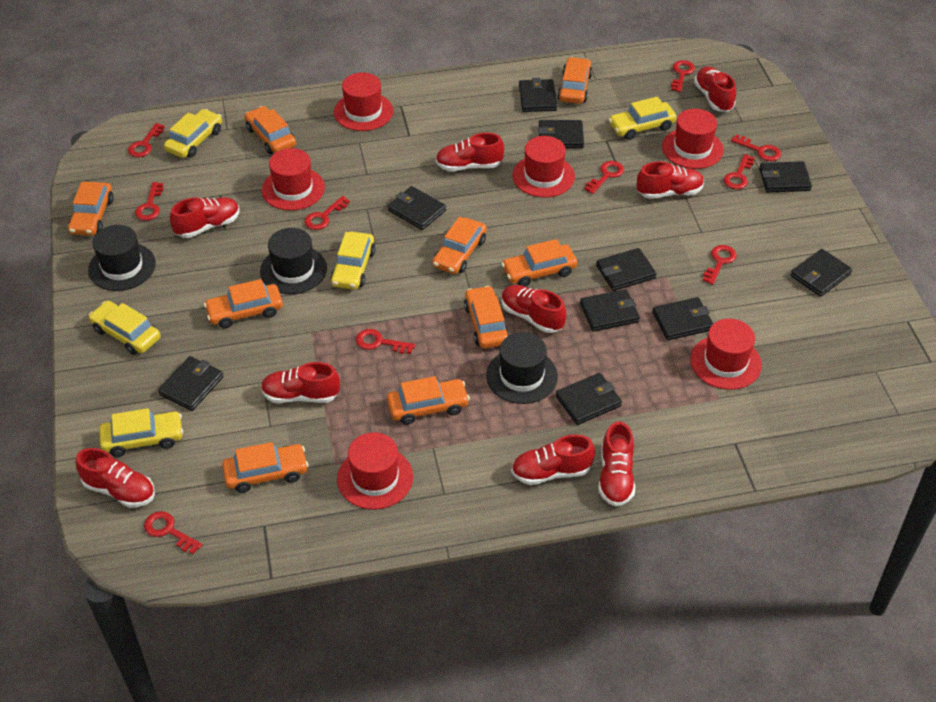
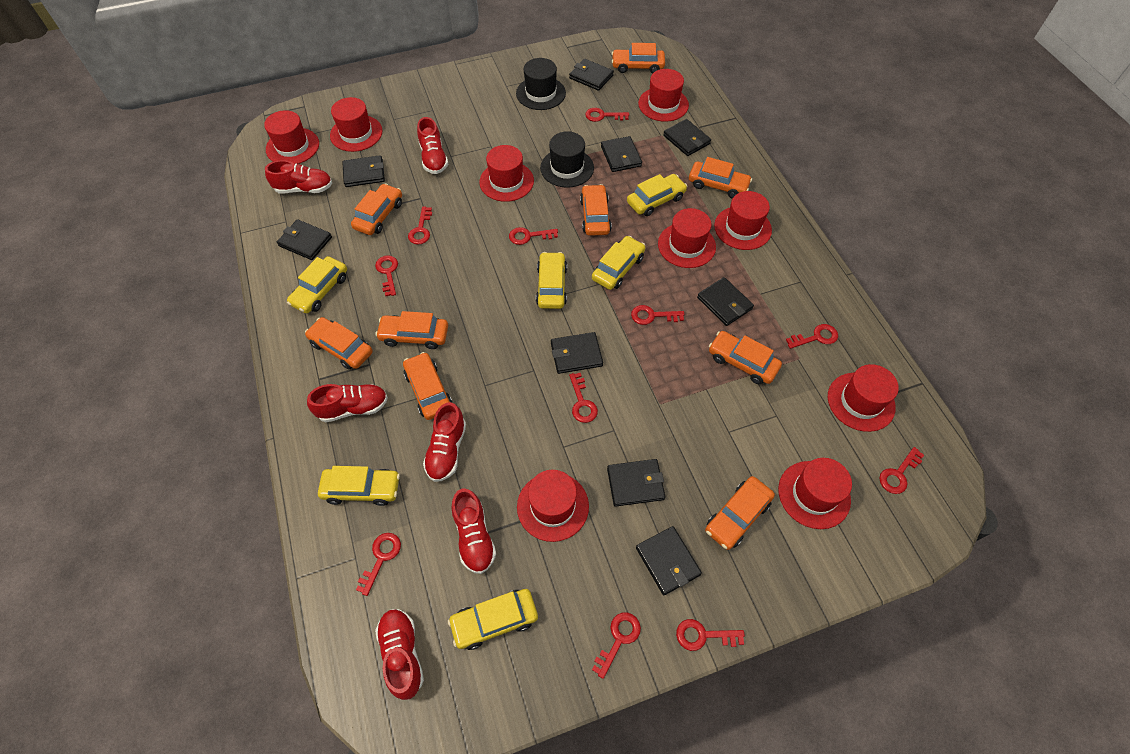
black hat: [88,225,156,291] [260,228,327,294] [486,332,558,404] = 3 -> [516,58,566,110] [540,131,594,188] = 2
black wallet: [158,356,223,411] [387,186,446,230] [519,78,557,112] [538,120,584,148] [556,373,622,425] [580,289,640,332] [596,248,657,291] [652,297,713,340] [759,161,812,193] [791,249,852,297] = 10 -> [277,219,332,260] [342,155,385,187] [551,332,603,374] [569,59,614,91] [601,136,642,172] [607,459,665,507] [636,526,702,595] [663,119,711,156] [697,277,754,326] = 9
red hat: [262,148,325,211] [334,73,393,131] [337,432,413,510] [512,136,575,198] [662,109,724,169] [690,319,762,390] = 6 -> [264,110,319,164] [330,97,382,152] [479,145,534,202] [517,470,589,542] [638,69,689,122] [658,208,716,268] [714,191,772,250] [778,458,852,529] [828,364,899,432] = 9
red key: [128,123,165,157] [135,182,164,221] [144,511,202,554] [305,196,350,230] [356,329,415,354] [584,161,624,194] [671,60,695,92] [703,245,737,285] [724,154,755,189] [731,134,781,161] = 10 -> [356,533,401,596] [375,255,398,296] [408,207,432,245] [509,227,558,245] [569,373,598,423] [585,108,629,122] [592,612,641,679] [631,305,685,325] [676,619,745,651] [786,324,838,349] [879,447,924,494] = 11
red shoe: [75,448,155,508] [170,197,240,238] [261,362,340,403] [435,133,504,171] [502,285,566,333] [511,434,595,485] [598,421,635,506] [637,161,704,199] [694,66,736,112] = 9 -> [265,160,332,193] [307,384,388,422] [375,609,424,700] [417,117,448,174] [423,402,466,482] [451,488,496,574] = 6
yellow car: [89,301,161,355] [99,408,183,457] [164,109,222,158] [330,232,375,290] [609,96,677,140] = 5 -> [287,256,347,313] [318,466,400,506] [448,589,538,650] [536,252,567,309] [592,236,645,290] [627,174,687,216] = 6

